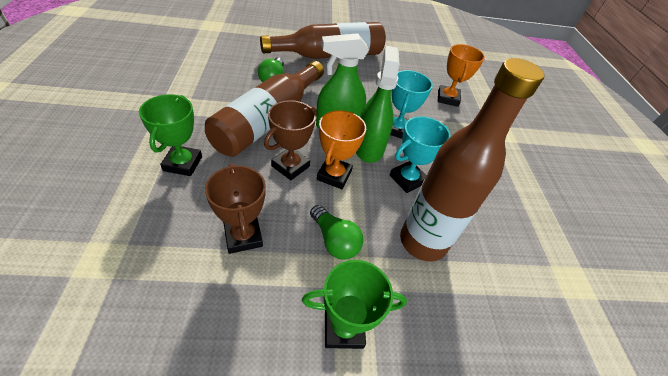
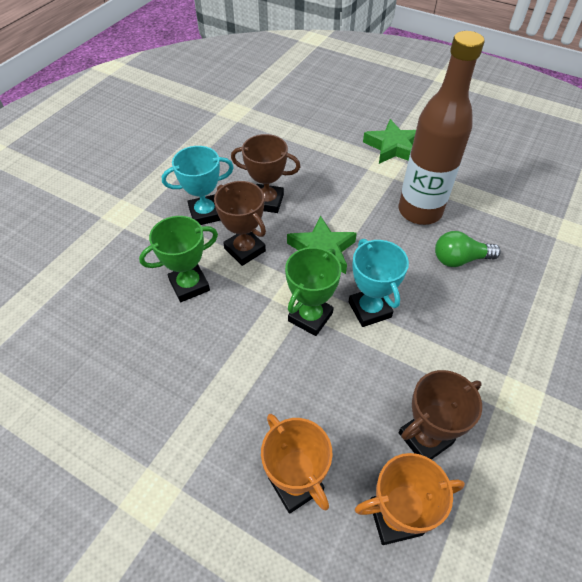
brown bottle: [205,61,324,157] [260,22,386,59] [400,58,544,262] = 3 -> [399,31,485,225] = 1
brown trophy: [205,164,266,254] [264,100,317,180] = 2 -> [214,181,266,266] [231,134,301,213] [398,370,482,460] = 3
green light bulb: [258,57,284,82] [310,205,363,260] = 2 -> [435,231,501,267] = 1
green spray bottle: [316,33,369,129] [356,46,400,163] = 2 -> none = 0
green star: none = 0 -> [287,216,357,274] [363,119,416,164] = 2

